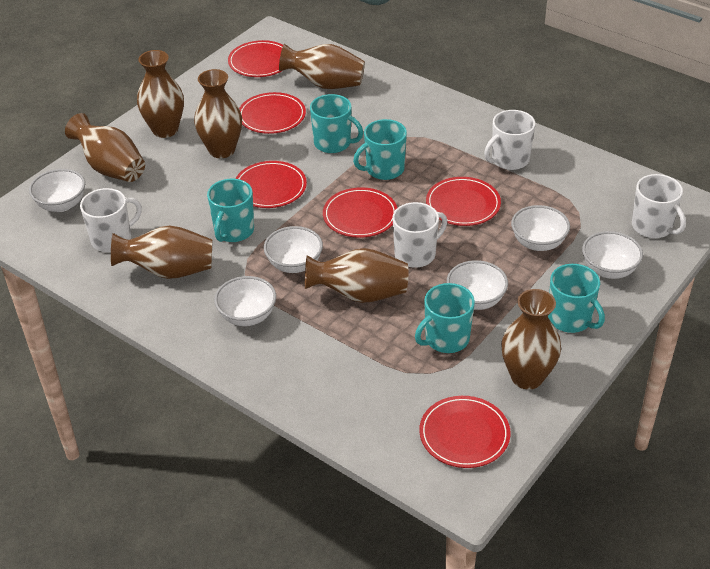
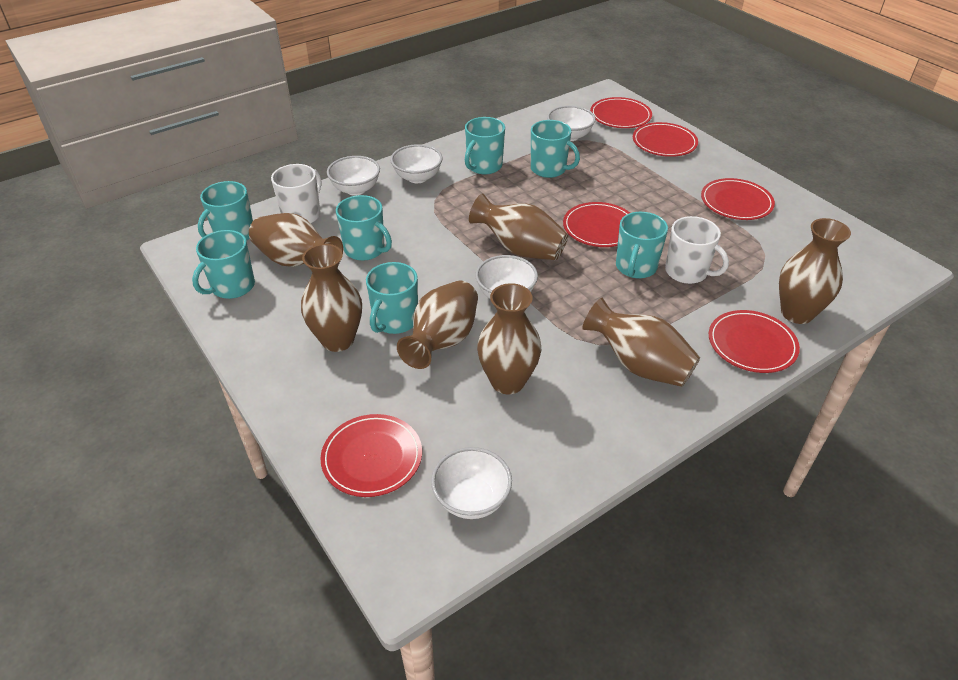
turquoise mug: [207,179,254,242] [310,94,363,153] [353,119,407,180] [415,283,475,353] [548,264,605,333] = 5 -> [192,230,255,299] [198,181,253,241] [336,195,392,261] [366,262,418,334] [465,117,505,175] [531,120,580,178] [616,212,668,278] = 7
white bowl: [29,169,85,212] [214,276,276,326] [264,226,323,273] [447,260,508,310] [511,205,570,251] [582,231,643,279] = 6 -> [327,156,380,196] [390,144,443,183] [431,447,512,519] [475,255,538,299] [547,106,596,141] = 5
white mug: [80,188,142,252] [393,202,447,268] [484,110,535,170] [632,174,686,238] = 4 -> [271,164,321,223] [665,216,729,284] = 2

